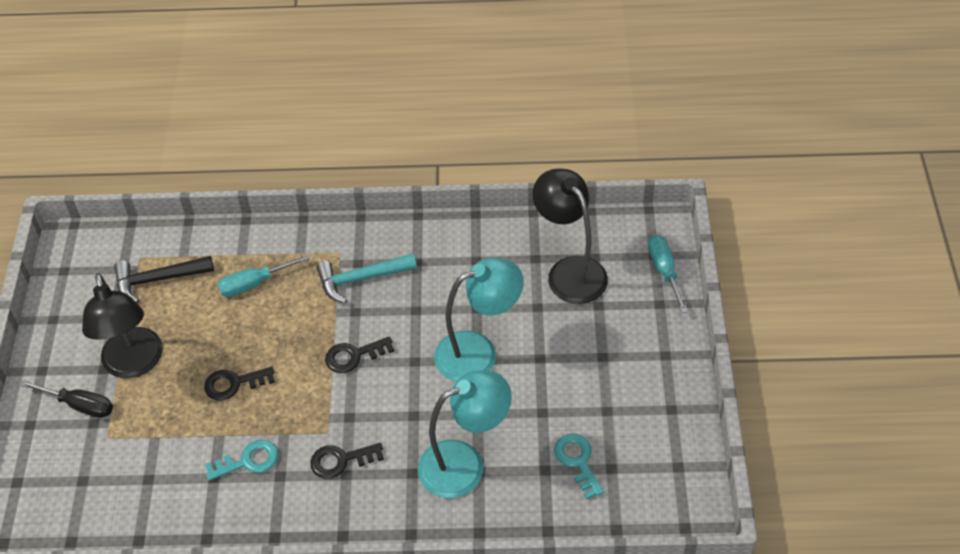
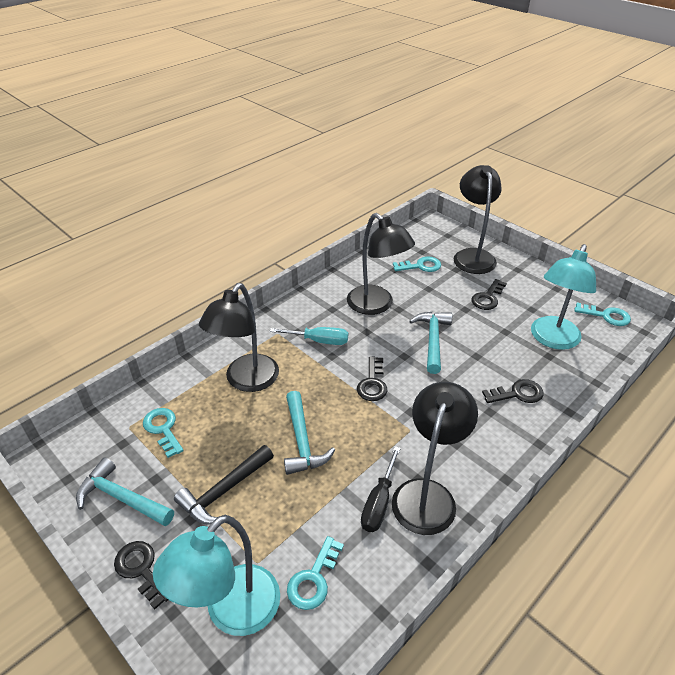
black key: [204,367,275,400] [310,443,384,479] [325,336,394,373] = 3 -> [114,541,168,610] [357,356,387,401] [471,279,507,310] [482,379,543,403] = 4
black lamp: [82,273,163,378] [533,168,608,304] = 2 -> [199,283,279,392] [347,213,415,315] [392,382,478,535] [454,165,502,274] = 4
turquoise hammer: [316,253,417,303] = 1 -> [76,458,174,526] [284,391,335,475] [410,312,452,374] = 3
turquoise key: [205,440,278,481] [554,434,604,499] = 2 -> [143,408,184,458] [287,536,344,610] [393,256,441,272] [574,303,631,326] = 4
turquoise screwdriver: [218,254,310,297] [648,235,688,313] = 2 -> [270,327,348,345] = 1

